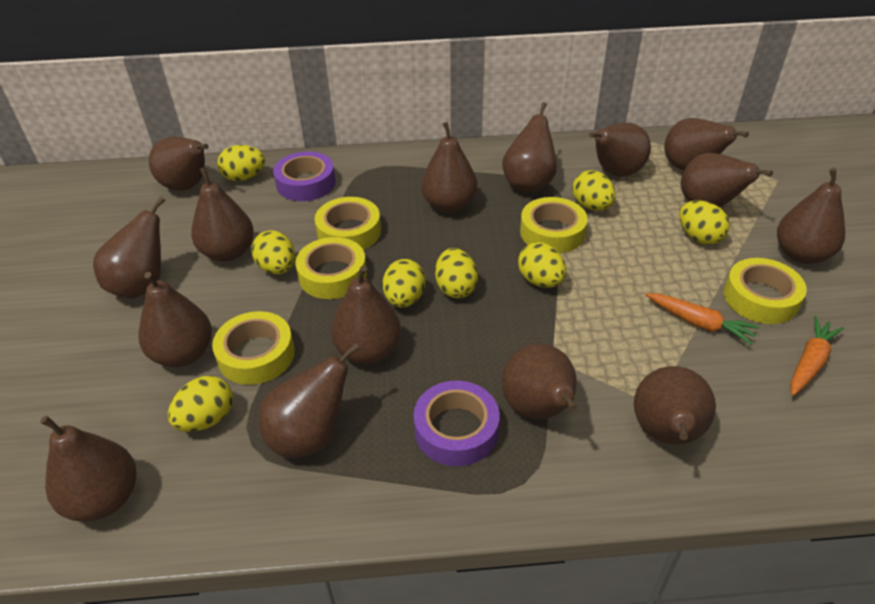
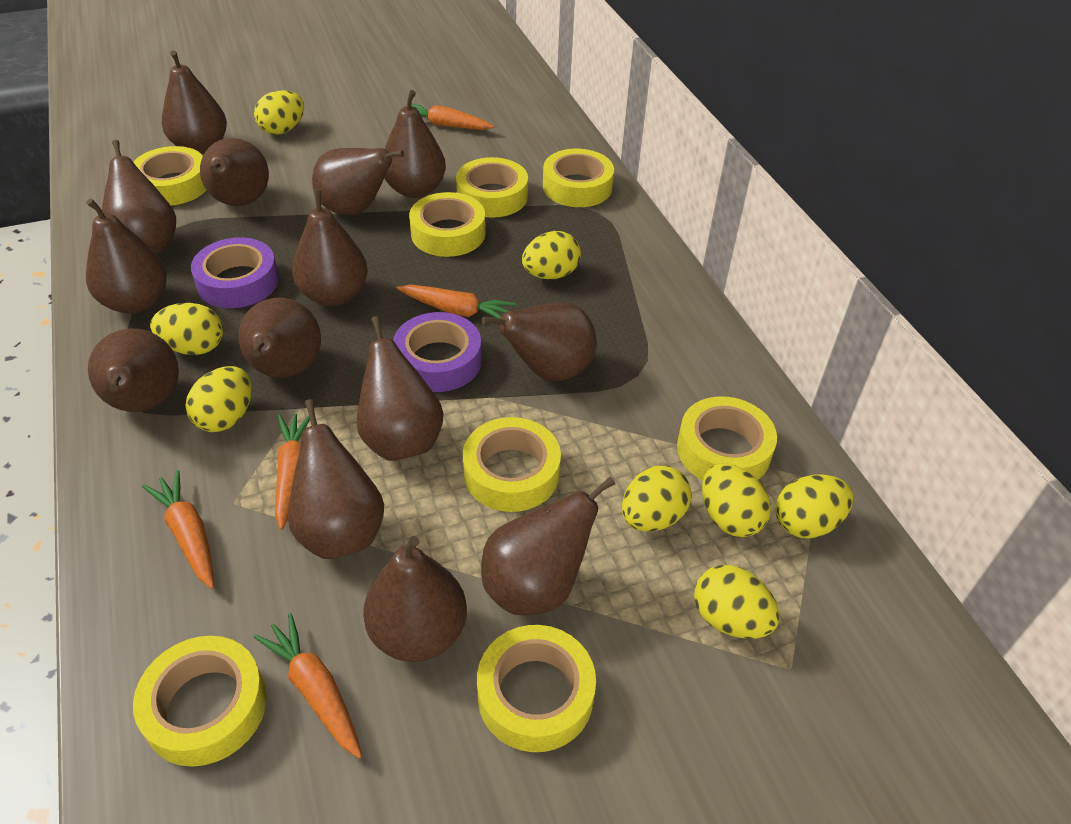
brown pear: [40,416,136,522] [93,197,165,299] [139,272,212,367] [149,137,209,191] [191,167,254,261] [259,343,360,458] [331,266,401,364] [421,122,477,213] [502,102,557,192] [502,344,577,419] [589,123,651,177] [634,366,716,444] [664,118,749,171] [681,153,773,208] [777,168,845,264] = 15 -> [86,198,167,313] [88,329,179,412] [102,140,176,253] [162,50,227,154] [200,138,269,206] [238,298,321,378] [288,399,384,559] [292,189,368,306] [312,148,404,215] [357,316,443,461] [363,536,467,662] [384,90,446,198] [481,477,615,616] [482,302,597,381] = 14
orange carrot: [645,293,759,345] [790,316,844,396] = 2 -> [142,470,214,589] [254,613,362,759] [275,413,310,530] [396,285,517,319] [411,104,495,130] = 5
yellow tape: [212,311,295,385] [296,237,367,299] [315,197,381,250] [520,197,588,253] [723,258,807,324] = 5 -> [133,636,267,767] [134,146,206,206] [409,192,486,257] [456,157,528,218] [463,417,561,512] [477,625,596,752] [543,149,614,207] [677,396,777,480] = 8

